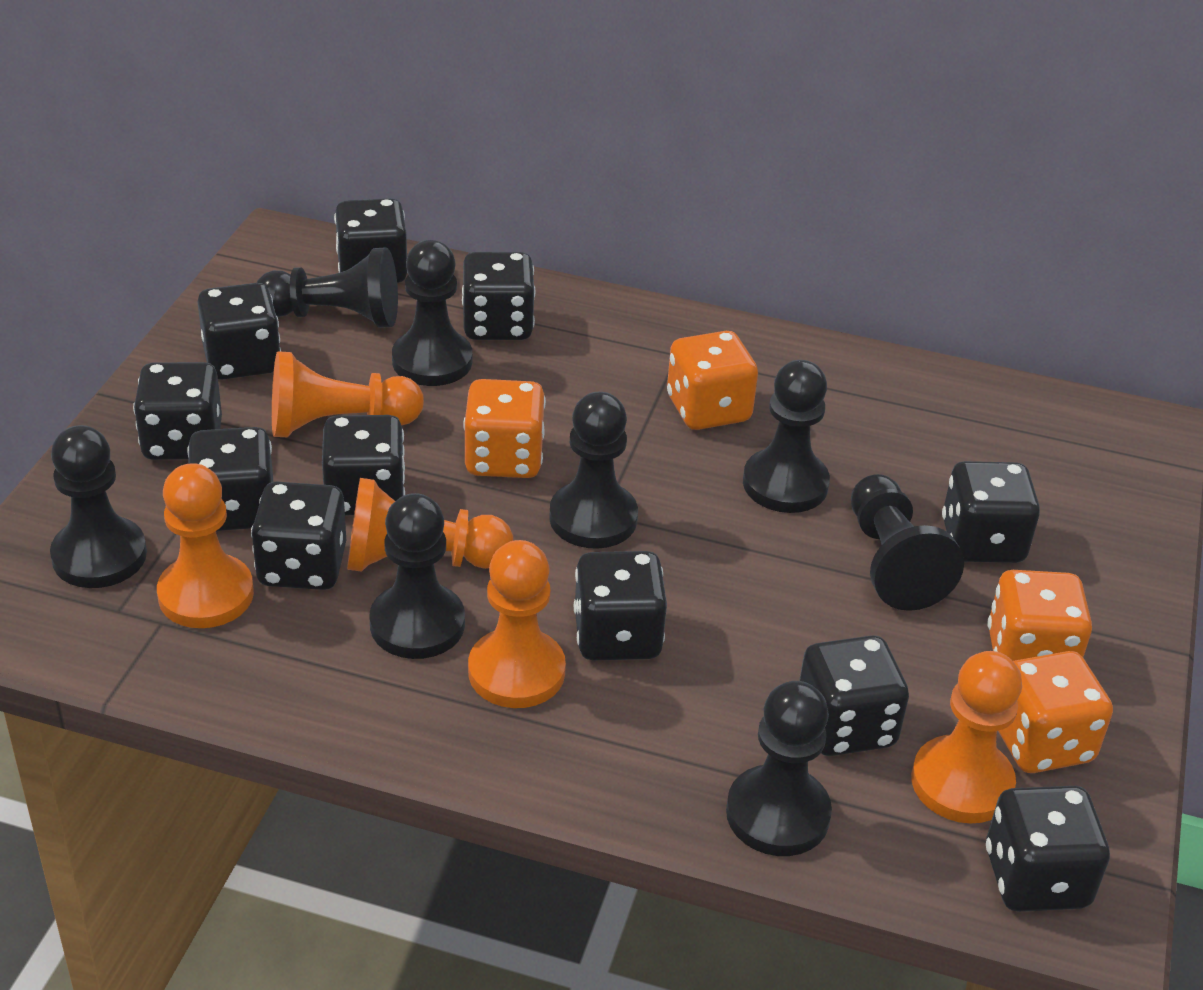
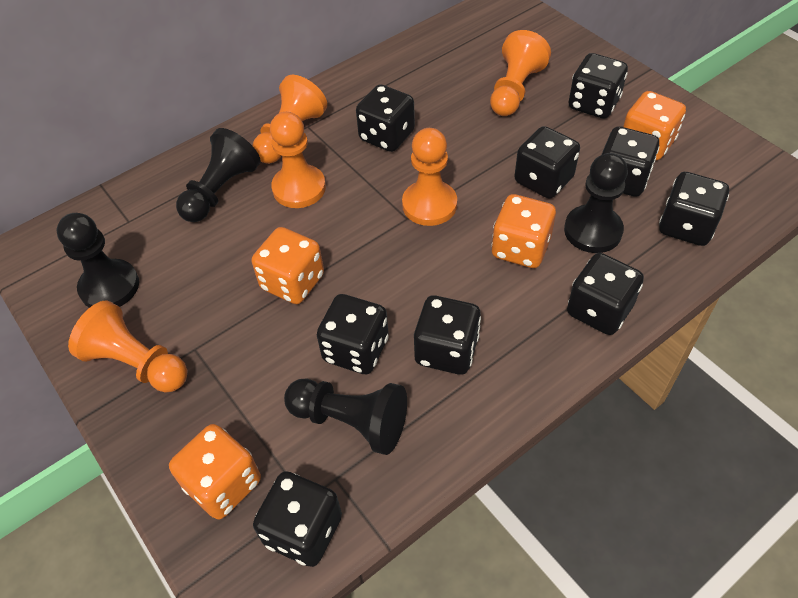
black dice: [133,362,222,460] [187,427,273,531] [198,283,281,380] [251,482,346,590] [322,415,405,515] [334,198,407,283] [462,252,536,340] [574,551,667,660] [799,635,909,756] [942,461,1040,563] [986,786,1110,912] = 11 -> [253,471,342,567] [317,294,389,374] [356,85,415,152] [414,295,481,375] [515,126,580,199] [567,253,644,335] [568,53,628,118] [602,127,660,197] [659,172,729,246] = 9
black pawn: [50,425,147,588] [257,247,398,328] [370,493,465,659] [392,240,472,386] [549,392,638,549] [726,681,832,856] [743,360,830,513] [851,474,964,611] = 8 -> [57,213,139,308] [176,128,260,222] [284,378,407,455] [564,153,628,253] = 4

